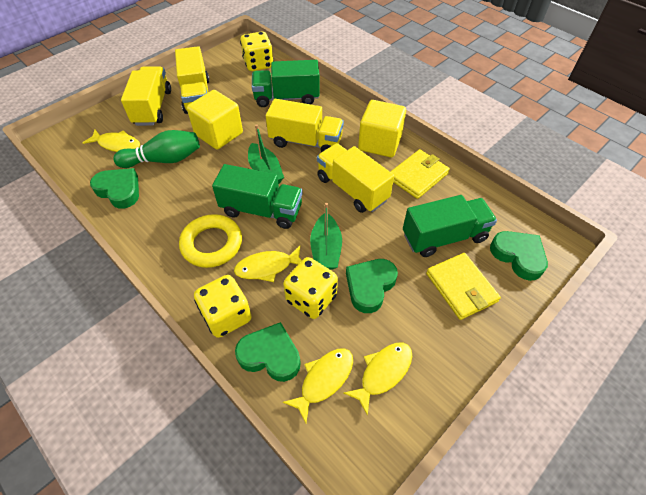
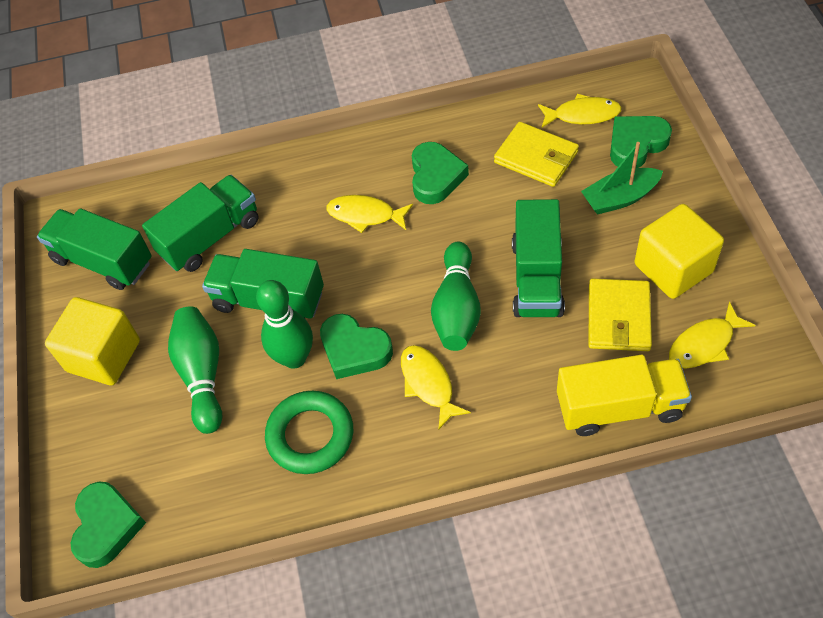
green boat: [248,124,284,184] [310,203,342,270] = 2 -> [581,142,663,215] = 1
green bowling pin: [113,130,200,168] = 1 -> [168,306,222,434] [256,280,313,369] [431,242,481,351] = 3
green ring: none = 0 -> [265,391,353,474] = 1
green truck: [212,164,303,229] [252,60,320,107] [403,195,497,257] = 3 -> [37,208,152,290] [142,175,259,272] [202,249,324,319] [512,199,565,317] = 4
yellow dice: [194,275,252,338] [240,32,274,71] [283,257,338,319] = 3 -> none = 0
yellow ring: [179,214,242,268] = 1 -> none = 0
yellow truck: [121,66,171,126] [175,46,209,114] [266,99,344,152] [317,143,394,213] = 4 -> [557,354,692,436] = 1

